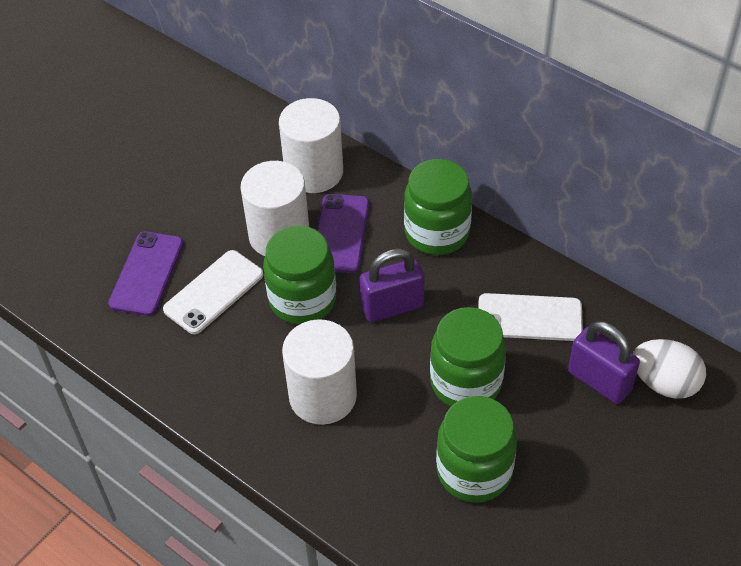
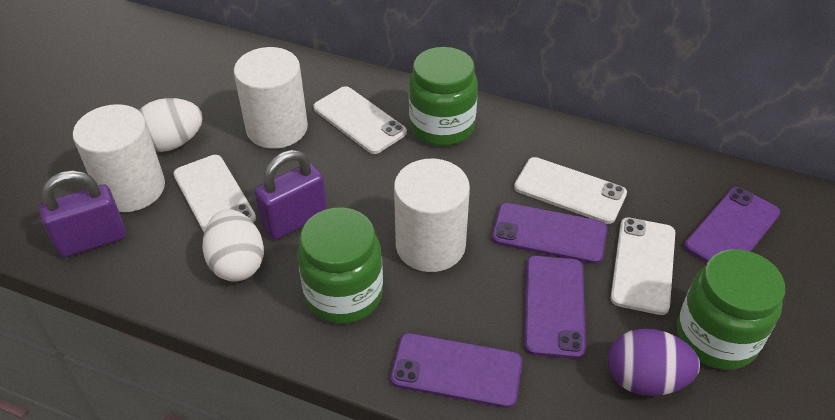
green jar: [263,226,336,324] [404,159,472,255] [430,307,506,407] [436,396,517,503] = 4 -> [298,208,383,324] [409,47,478,146] [677,249,785,370] = 3
purple egg: none = 0 -> [608,329,700,396] = 1
purple phone: [108,231,184,316] [317,194,369,273] = 2 -> [390,333,522,408] [492,203,607,264] [524,256,586,359] [684,187,780,263] = 4
white egg: [633,339,706,399] = 1 -> [139,98,203,152] [202,209,264,282] = 2
white phone: [163,250,264,334] [478,293,583,341] = 2 -> [173,155,256,232] [313,86,407,154] [514,157,627,224] [611,218,675,315] = 4

